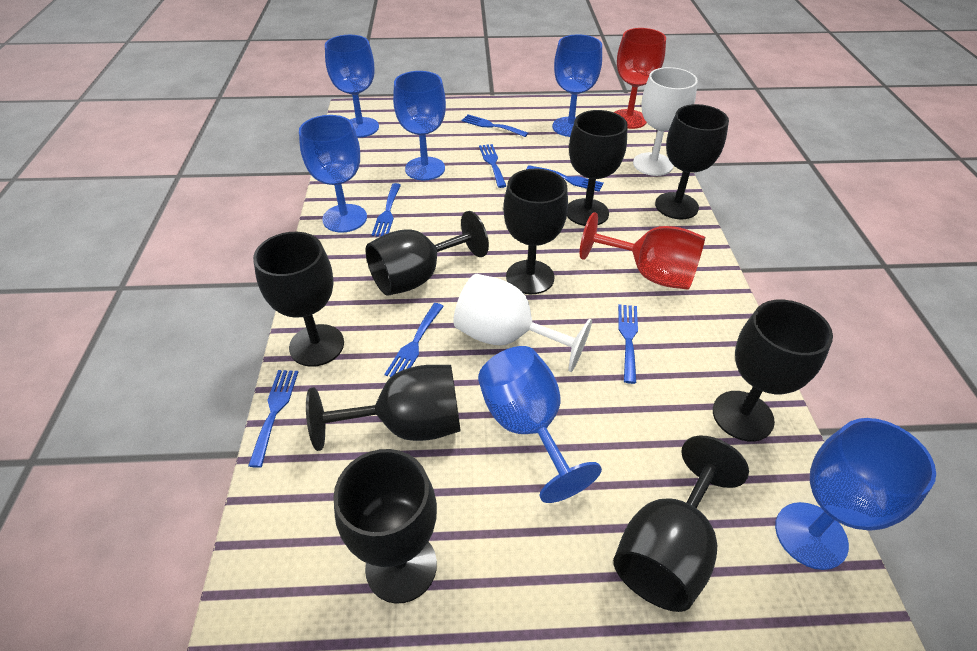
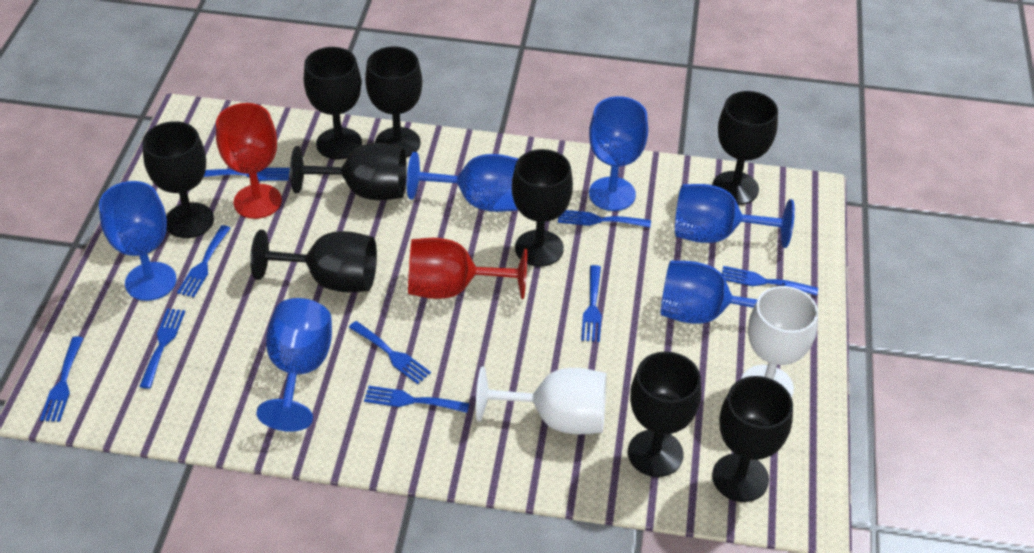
blue fork: [248,370,298,468] [372,183,401,237] [384,303,444,377] [461,115,528,137] [479,144,506,188] [526,165,604,192] [618,304,638,384] = 7 -> [40,336,83,422] [139,308,185,389] [177,225,231,297] [204,168,290,181] [349,321,431,384] [364,386,469,413] [558,210,651,228] [581,265,602,342] [722,266,818,296] = 9

